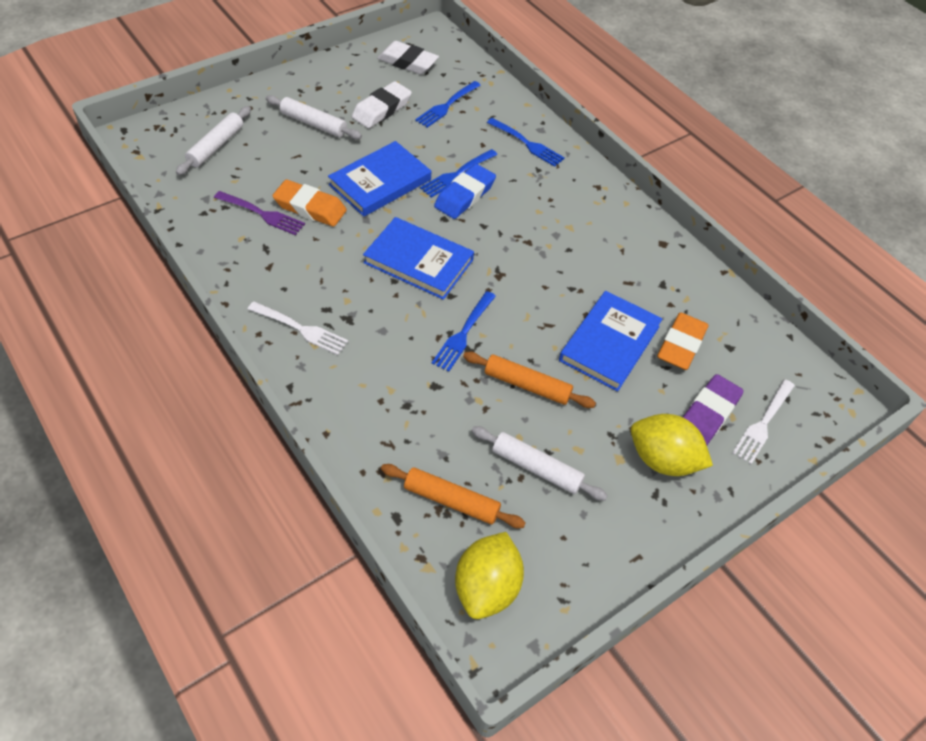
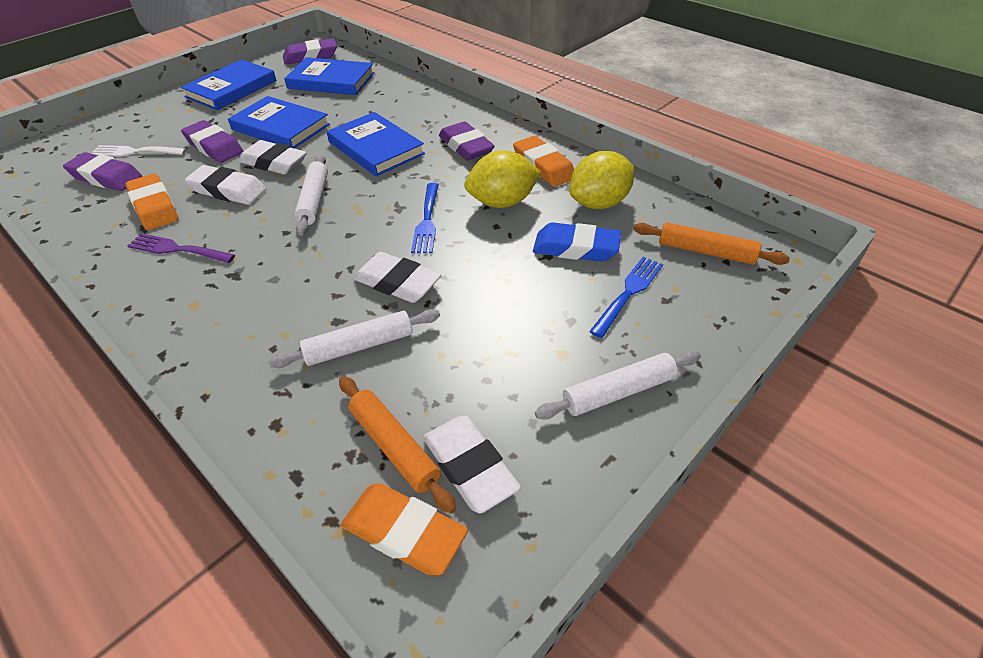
blue book: [328,141,431,217] [363,217,474,300] [559,291,662,392] = 3 -> [181,59,276,110] [228,96,330,149] [284,57,375,95] [327,112,425,176] = 4
blue fork: [415,81,481,128] [420,149,498,198] [431,291,496,372] [487,118,565,167] = 4 -> [411,183,439,253] [589,257,663,338] = 2
orange eraser: [272,180,347,227] [657,313,709,370] = 2 -> [126,173,178,230] [341,483,468,575] [513,136,574,187] = 3
purple eraser: [683,374,744,445] = 1 -> [63,152,142,191] [181,120,243,163] [283,38,337,65] [439,121,495,160] = 4
white eraser: [352,81,412,128] [377,41,439,74] = 2 -> [185,165,266,205] [238,140,307,175] [353,252,441,303] [423,416,521,513] = 4
white fork: [248,301,348,355] [732,379,795,464] = 2 -> [91,145,187,157] = 1

